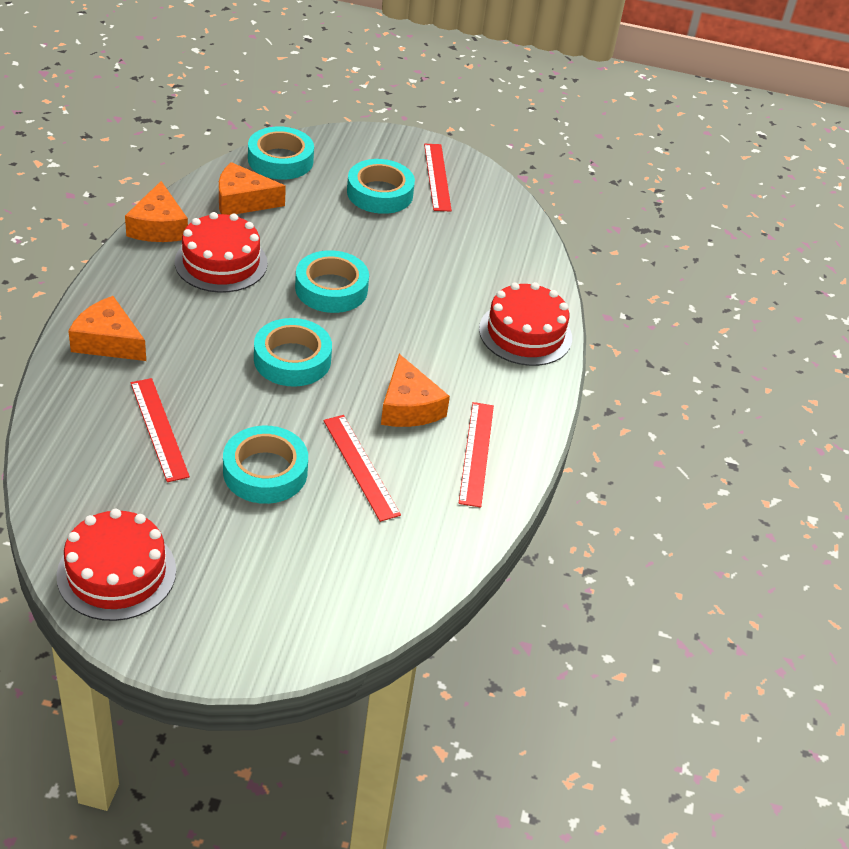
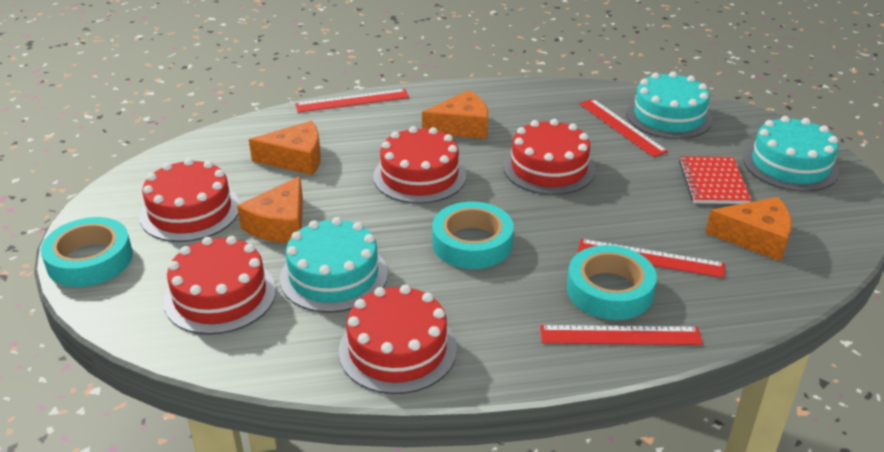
red cake: [57,509,176,621] [175,212,268,293] [479,282,572,366] = 3 -> [139,158,240,242] [163,236,276,335] [339,285,457,394] [373,126,466,204] [503,119,596,195] = 5
red notebook: none = 0 -> [679,156,751,204] = 1
turquoise cake: none = 0 -> [280,217,388,313] [626,71,712,139] [743,116,839,192] = 3
turquoise tape: [223,426,308,504] [248,126,314,180] [254,318,332,387] [295,250,369,313] [347,159,415,214] = 5 -> [41,217,133,287] [432,202,514,269] [567,245,657,320] = 3

